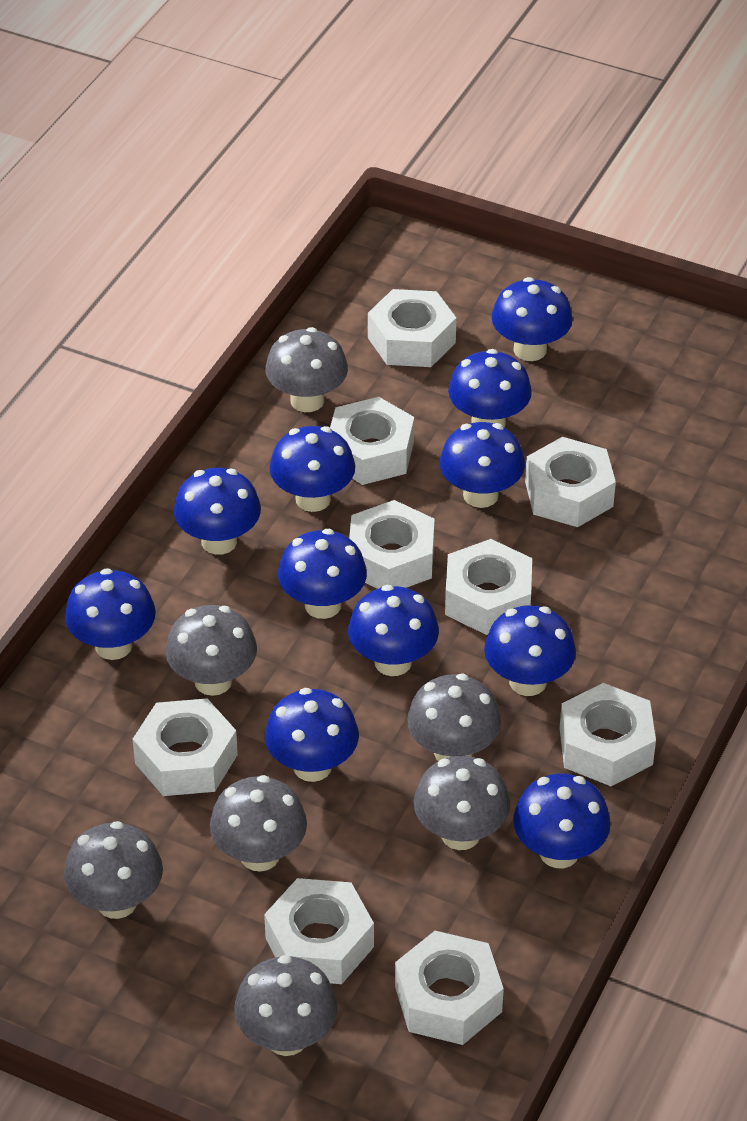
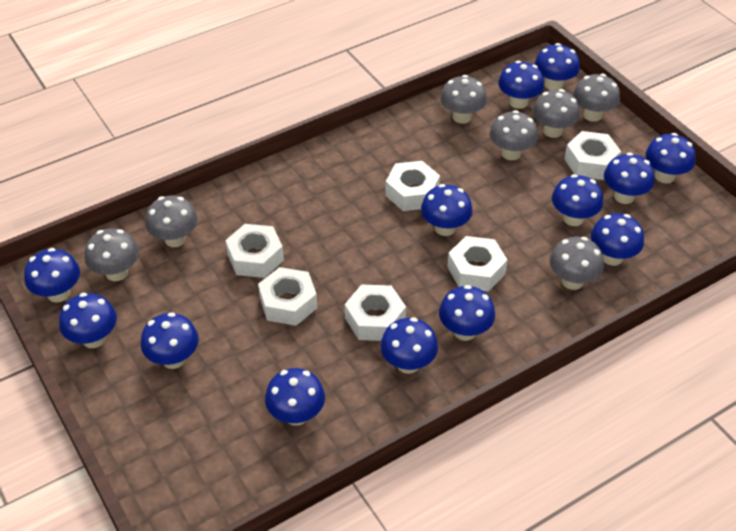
blue mushroom: [65,568,156,660] [174,468,261,555] [265,688,359,782] [270,426,355,512] [278,529,367,619] [348,585,439,676] [439,422,525,508] [448,349,532,428] [484,605,576,696] [491,277,573,361] [513,774,610,868] = 11 -> [24,248,80,303] [59,293,117,348] [141,312,199,369] [265,368,325,426] [380,317,438,374] [421,184,472,236] [439,285,495,341] [498,61,544,109] [534,43,580,90] [552,174,603,226] [590,213,644,266] [604,152,655,204] [645,133,696,183] = 13
white nut: [133,698,238,796] [264,878,374,984] [330,397,414,485] [349,500,435,589] [368,289,457,367] [395,931,504,1045] [445,539,532,635] [525,437,616,527] [560,683,656,786] = 9 -> [225,224,284,278] [258,267,317,326] [345,284,406,341] [385,161,440,211] [447,236,507,292] [564,131,621,180] = 6

